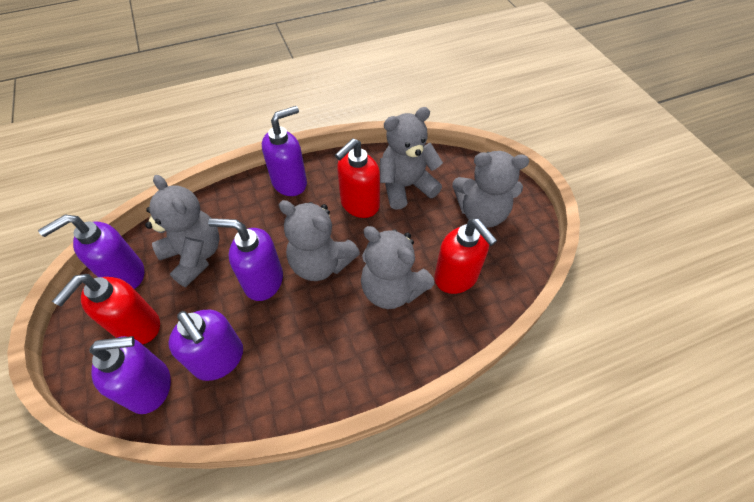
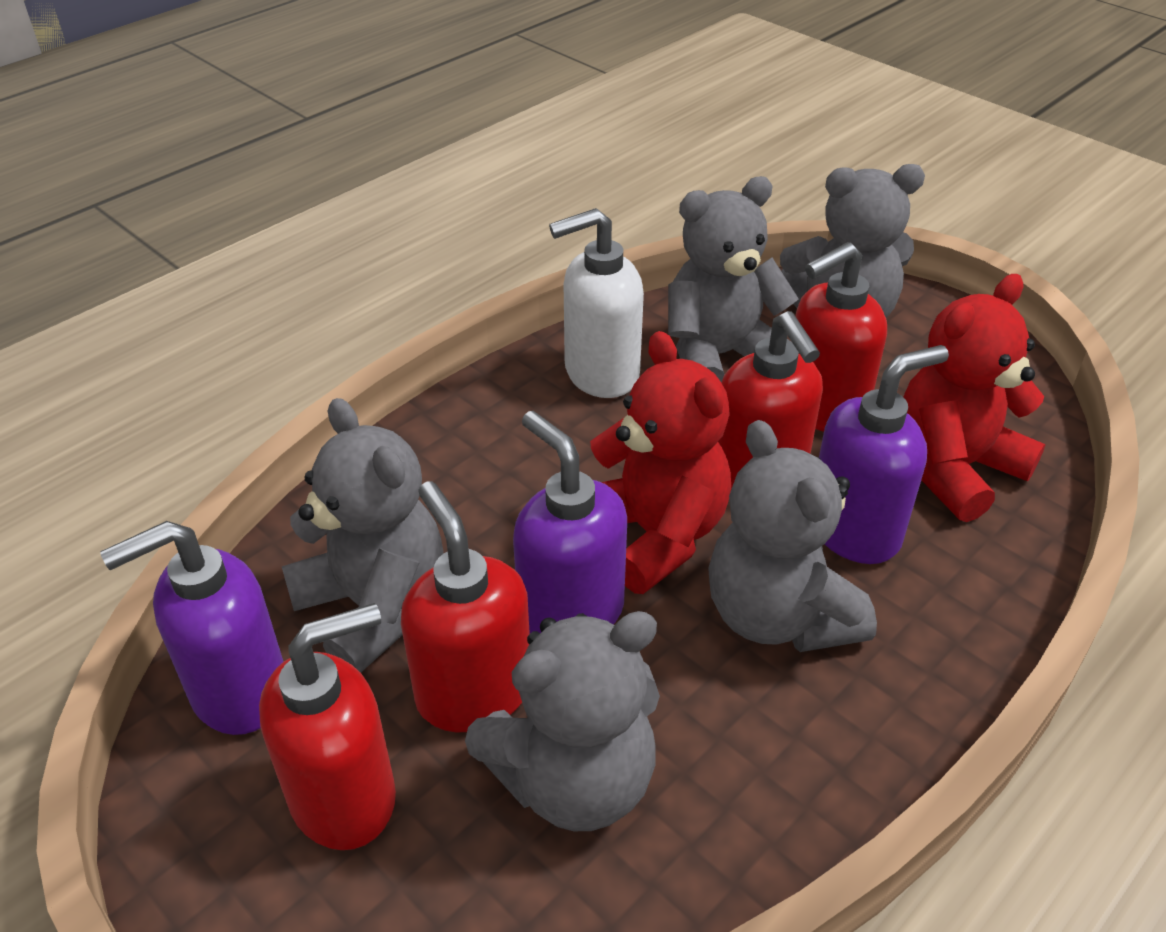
purple soap dispenser: [38,214,145,289] [89,336,171,414] [168,310,243,381] [208,218,283,301] [262,106,307,196] = 5 -> [100,521,284,735] [513,411,627,633] [819,345,949,564] = 3
red soap dispenser: [52,274,160,345] [335,138,380,218] [434,219,497,294] = 3 -> [259,603,396,850] [401,481,530,732] [718,311,823,489] [796,242,887,432] = 4
red teddy bear: none = 0 -> [590,331,731,594] [903,274,1046,522] = 2
white soap dispenser: none = 0 -> [549,208,644,398] = 1

